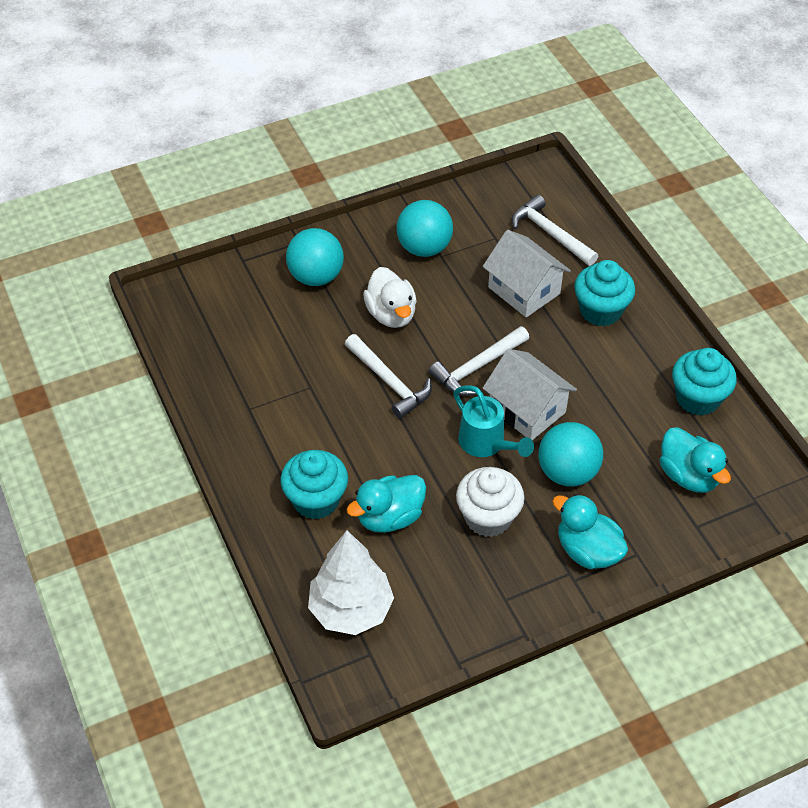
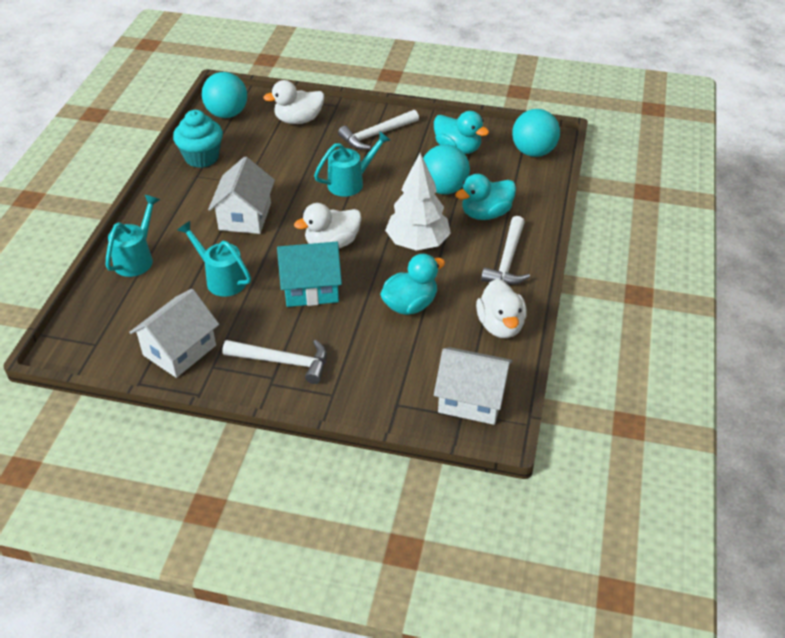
turquoise cupcake: [280,450,348,519] [574,260,635,326] [672,348,737,416] = 3 -> [173,110,223,168] = 1
turquoise house: none = 0 -> [277,242,342,307] = 1
turquoise watering can: [454,385,534,457] = 1 -> [105,195,160,277] [177,221,251,297] [314,131,391,196] = 3
white cupcake: [456,467,525,537] = 1 -> none = 0
white duck: [363,267,417,328] = 1 -> [263,80,324,124] [294,203,362,248] [476,279,527,338] = 3
white house: [483,230,571,317] [483,349,577,440] = 2 -> [129,289,219,378] [208,157,275,234] [434,347,513,425] = 3

